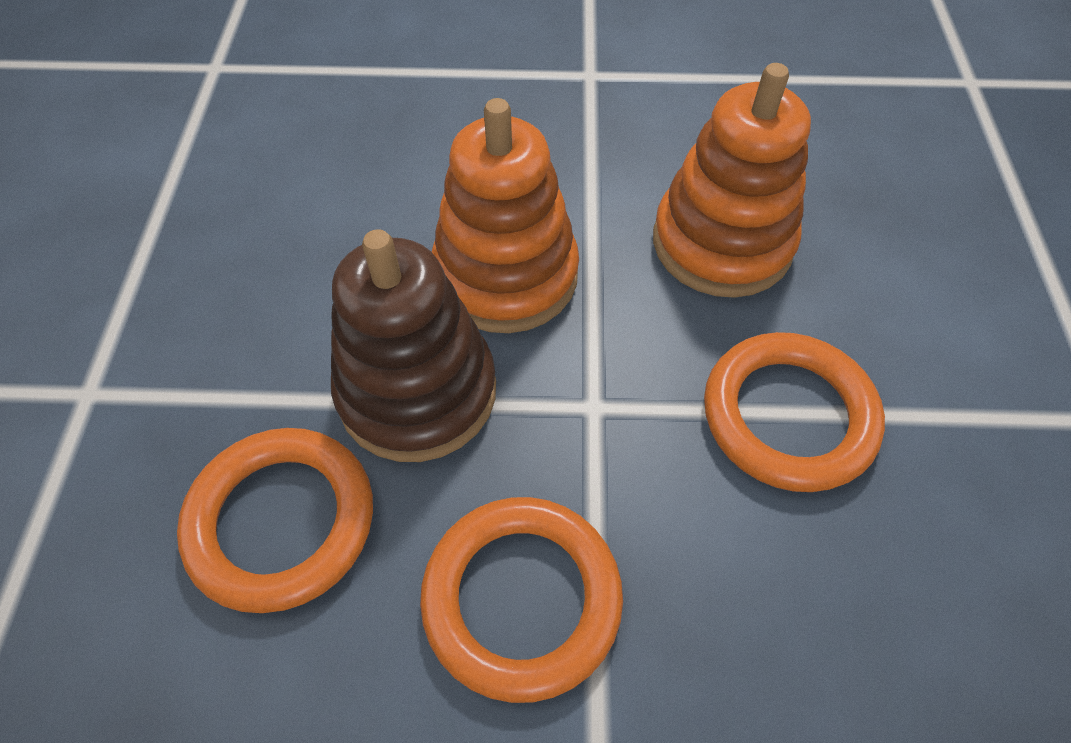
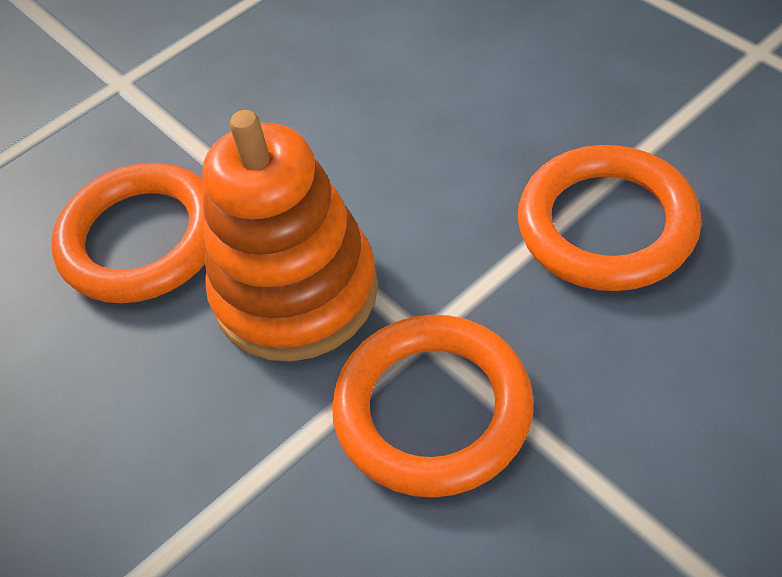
brown stacking toy: [331,229,496,462] = 1 -> none = 0
orange stacking toy: [432,98,579,333] [653,63,811,298] = 2 -> [202,110,378,362] = 1

